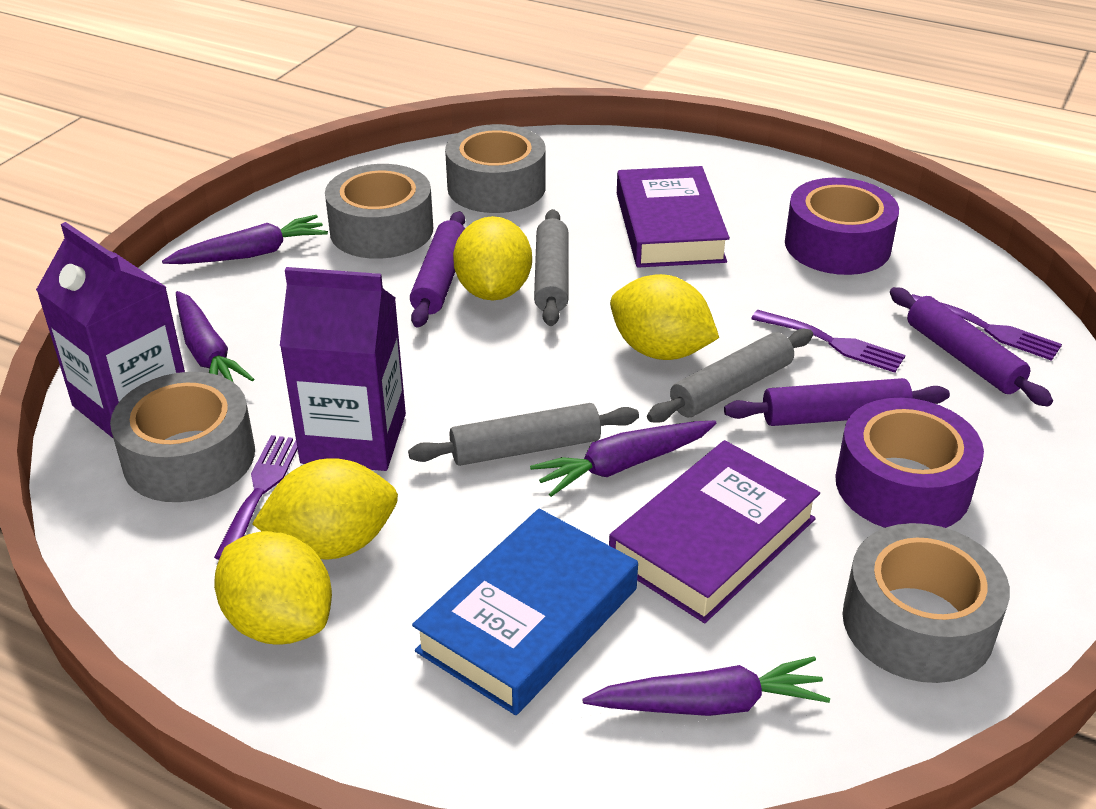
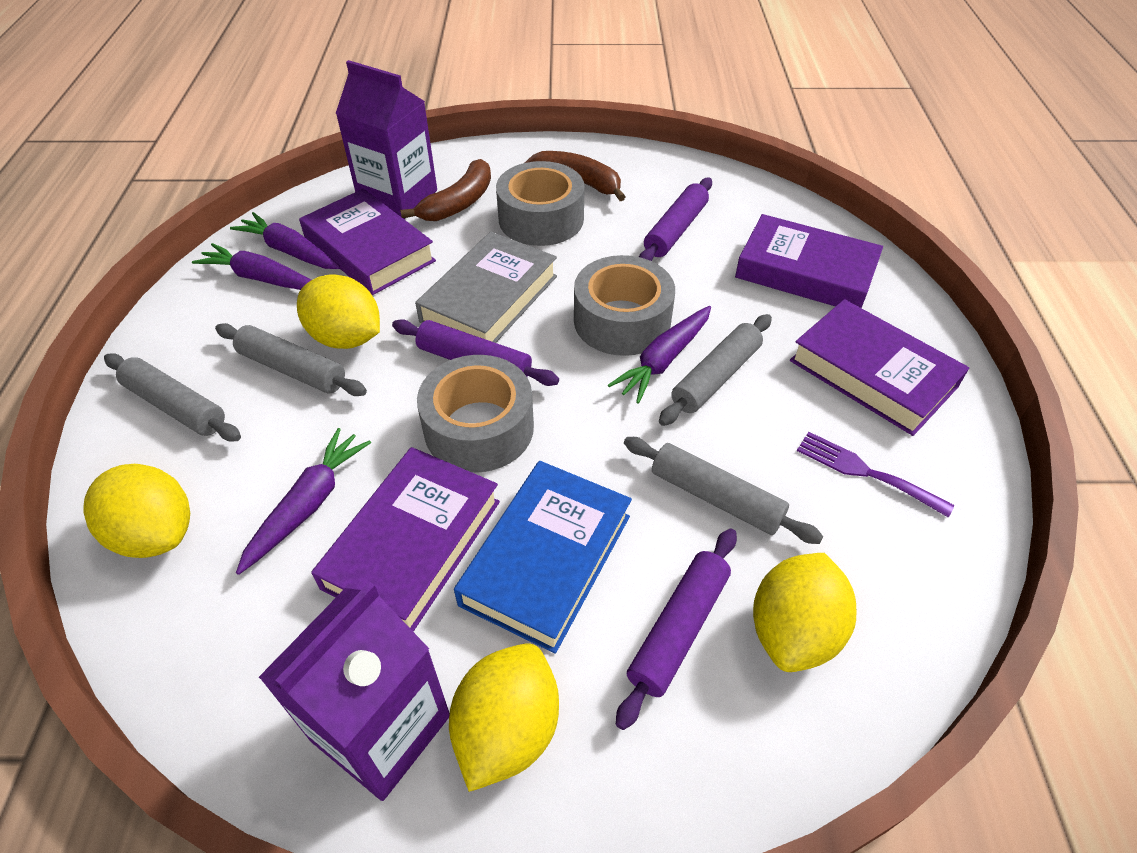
brown banana: none = 0 -> [400,159,491,221] [525,151,625,201] = 2
grey book: none = 0 -> [415,232,557,343] = 1
grey rolling pin: [408,403,639,466] [534,209,568,326] [647,329,813,423] = 3 -> [104,353,241,442] [215,323,367,396] [624,437,823,544] [659,314,772,426] = 4
grey tape: [110,372,255,502] [325,164,433,259] [445,124,546,213] [842,523,1010,683] = 4 -> [417,355,534,473] [496,161,585,246] [574,255,675,356] = 3
purple book: [609,440,820,623] [617,166,730,268] = 2 -> [299,189,436,295] [311,447,500,632] [735,214,883,308] [790,299,969,436] = 4
purple fork: [214,435,298,560] [751,310,905,373] [912,294,1062,361] = 3 -> [797,432,954,518] = 1
purple tape: [785,178,899,275] [835,398,984,528] = 2 -> none = 0

